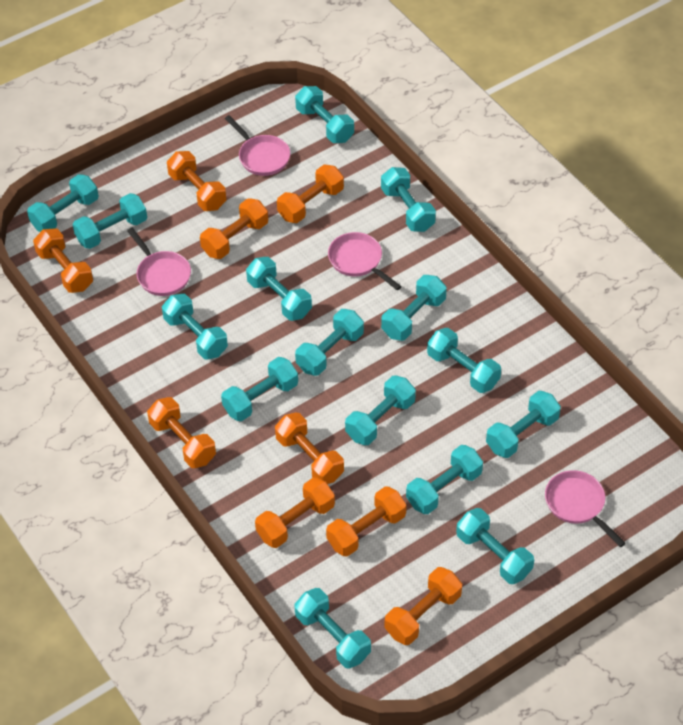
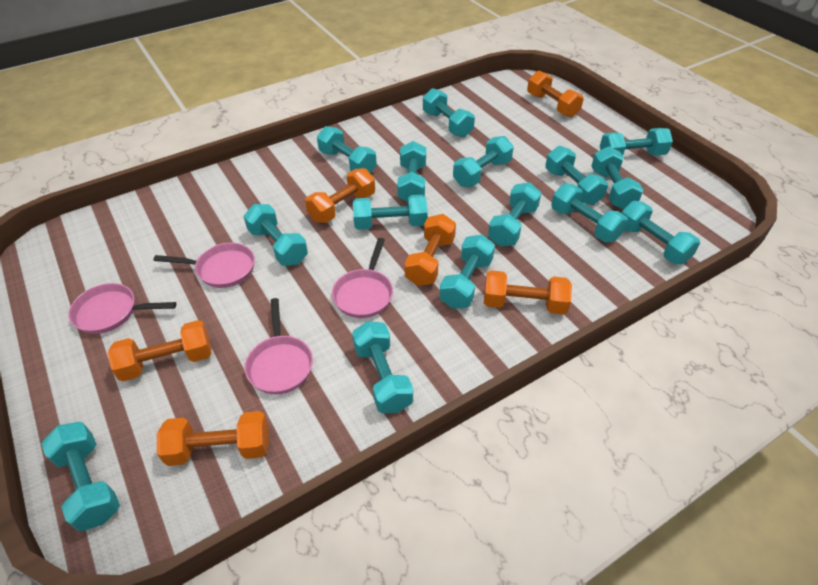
orange dumbbell: [33,228,93,293] [147,397,216,468] [167,151,226,211] [200,198,268,259] [255,477,335,548] [275,413,344,484] [277,165,344,223] [326,486,406,557] [385,567,462,645] = 9 -> [107,320,211,381] [157,411,269,466] [305,168,375,223] [405,214,456,286] [484,270,572,315] [527,71,584,117] = 6

